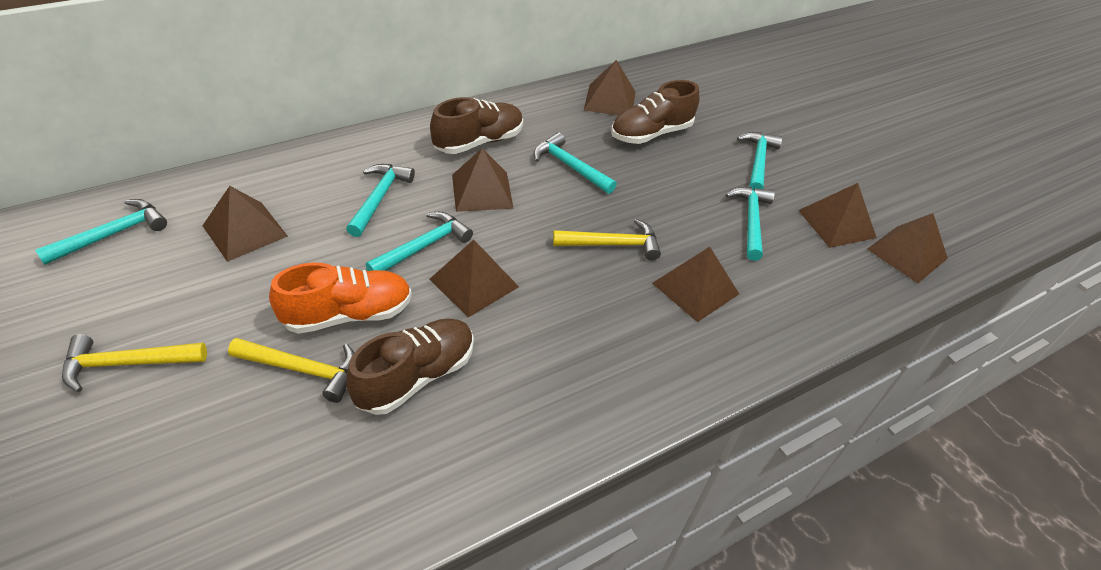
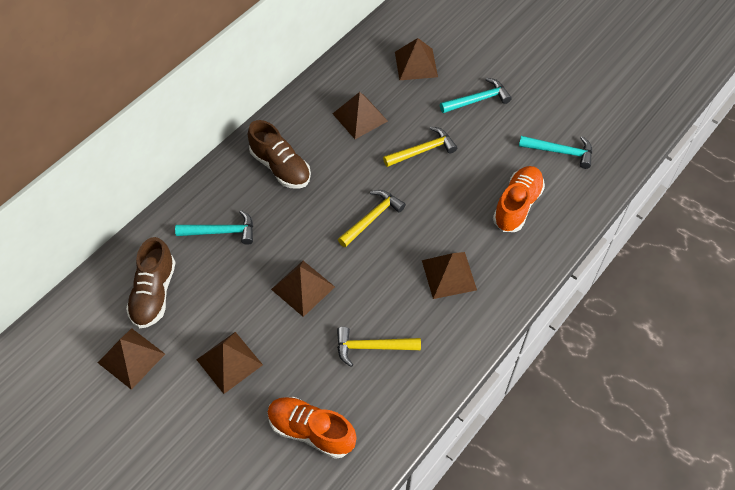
brown pyramid: [202,186,288,262] [430,240,519,318] [452,148,514,212] [584,60,635,116] [652,247,739,322] [798,183,877,248] [867,213,948,283] = 7 -> [98,328,165,390] [196,332,263,394] [271,261,335,317] [333,92,388,139] [395,38,438,80] [422,252,477,299] = 6
brown shoe: [346,318,474,415] [430,97,523,154] [611,80,699,144] = 3 -> [126,237,176,329] [248,120,311,189] = 2
orange shoe: [269,262,412,334] = 1 -> [268,397,357,459] [493,166,545,232] = 2
turquoise hammer: [35,199,167,265] [346,164,415,237] [366,212,473,271] [534,132,617,194] [726,187,775,261] [737,132,783,190] = 6 -> [175,210,253,245] [440,78,512,113] [519,136,592,169] = 3

